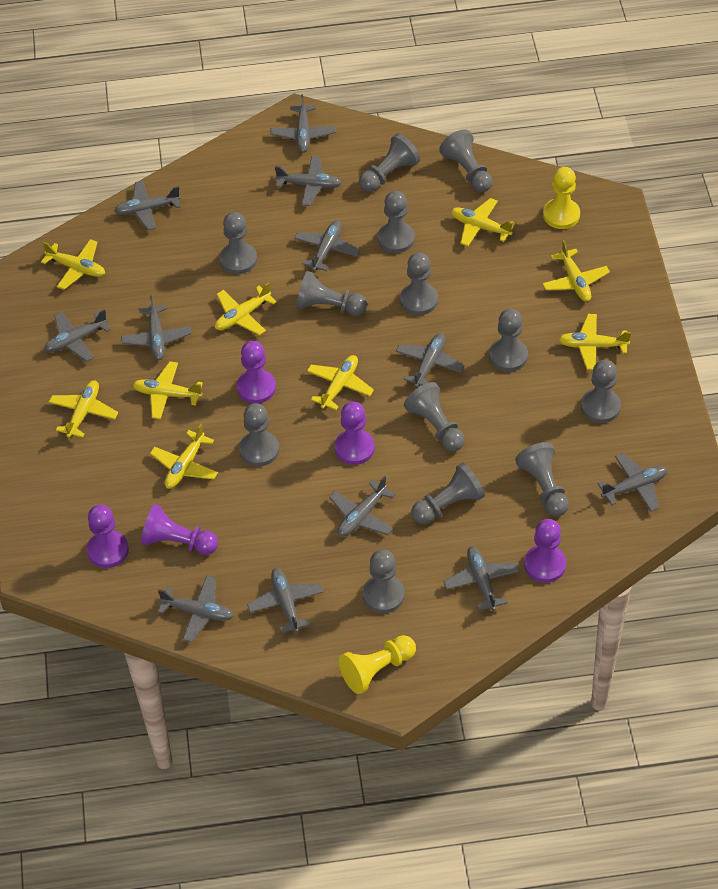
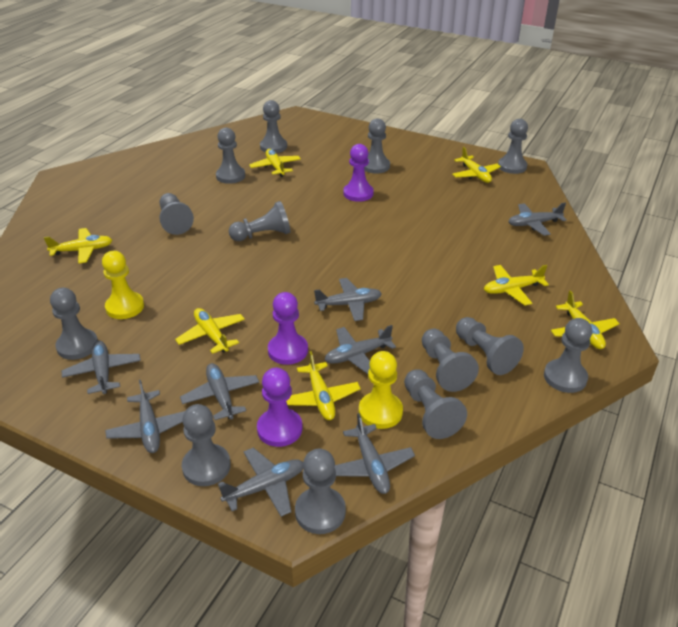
grey plane: [44,309,111,362] [114,180,181,230] [121,295,191,360] [158,576,234,642] [247,568,323,633] [271,94,336,153] [275,156,342,206] [294,220,360,271] [329,476,395,537] [396,333,465,387] [443,546,519,611] [597,453,668,512] = 12 -> [62,341,141,394] [105,380,185,453] [180,363,259,420] [218,448,303,517] [314,278,382,321] [325,325,396,374] [335,413,415,494] [508,203,567,236] = 8
purple pawn: [87,505,129,568] [141,504,218,555] [237,341,276,403] [335,402,375,465] [524,519,566,583] = 5 -> [257,368,302,447] [268,292,308,365] [343,144,374,202] = 3
yellow plane: [41,239,105,290] [49,380,118,438] [132,361,203,419] [150,424,218,488] [215,282,277,335] [307,355,374,410] [451,198,515,246] [542,240,610,302] [558,314,631,370] = 9 -> [44,228,112,263] [175,308,245,354] [249,149,301,177] [286,351,361,420] [452,147,501,183] [484,265,549,306] [551,290,620,349] = 7

